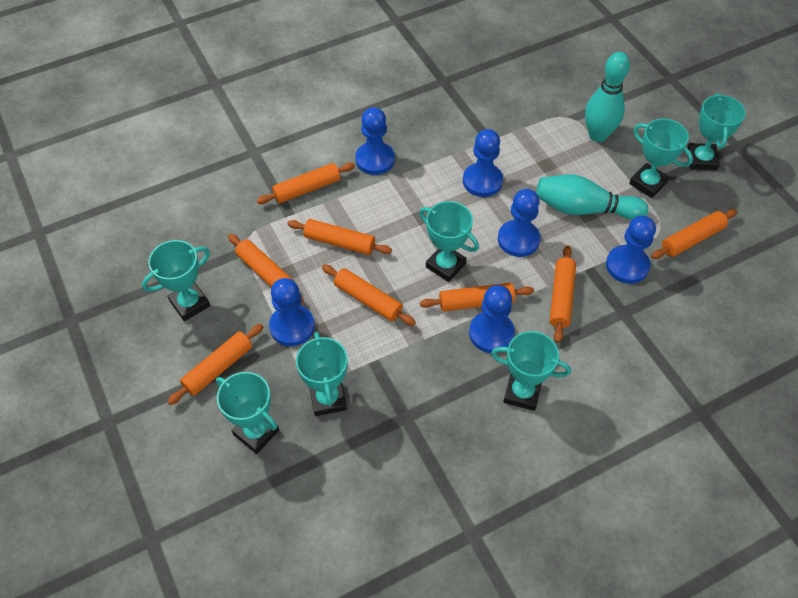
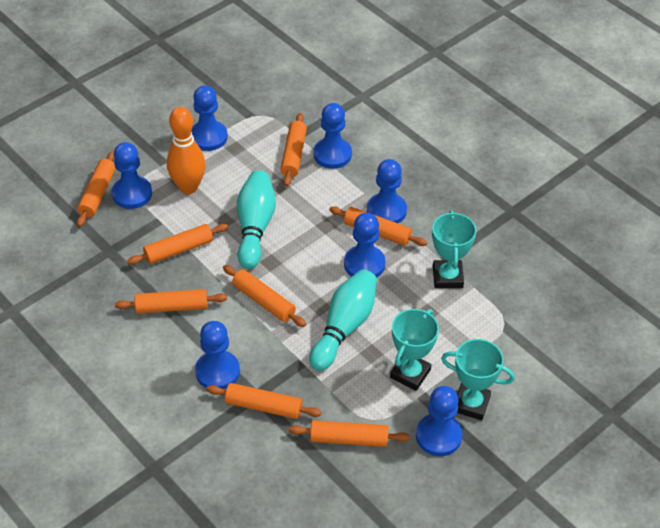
blue pawn: [269,278,315,346] [355,107,395,175] [463,129,503,197] [469,285,515,353] [498,189,540,257] [606,216,656,284] = 6 -> [112,142,152,209] [191,85,228,151] [195,321,240,389] [313,103,352,169] [344,213,385,278] [367,159,407,223] [416,386,463,456] = 7
orange bowling pin: none = 0 -> [167,107,206,194] = 1
turquoise trophy: [142,240,210,321] [216,372,279,454] [296,332,348,416] [419,201,479,282] [491,331,571,411] [629,119,693,198] [687,93,746,170] = 7 -> [390,309,439,391] [432,211,476,288] [441,339,515,420] = 3

